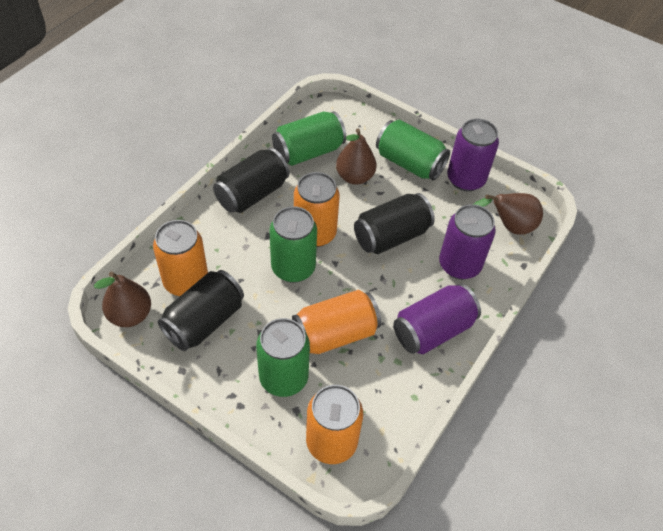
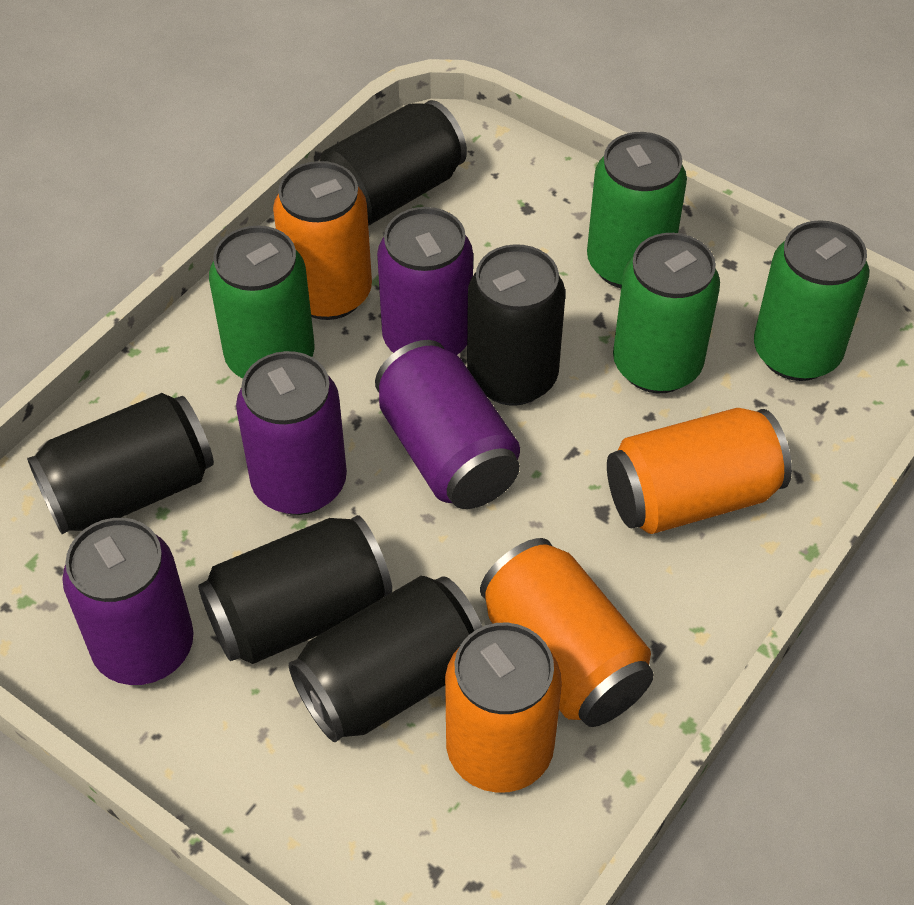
black can: [158,270,244,351] [213,148,289,213] [354,193,435,254] = 3 -> [27,393,214,534] [198,515,392,664] [289,576,482,742] [320,100,467,226] [467,244,565,406] = 5
brown pear: [94,271,151,327] [336,128,377,185] [474,193,543,235] = 3 -> none = 0
purple can: [394,284,481,354] [439,204,496,280] [447,118,499,192] = 3 -> [62,518,194,685] [236,351,347,515] [375,340,520,509] [377,207,473,355] = 4

